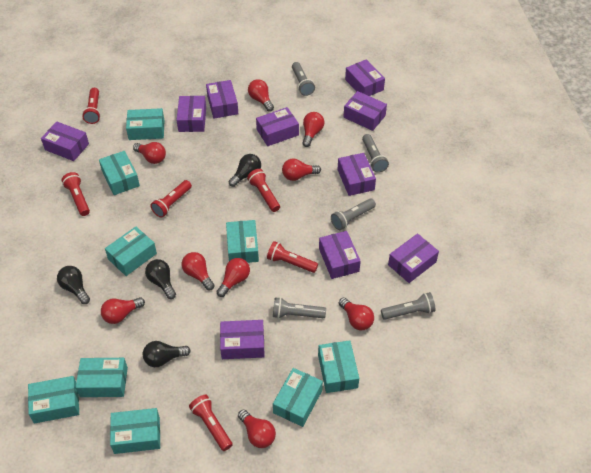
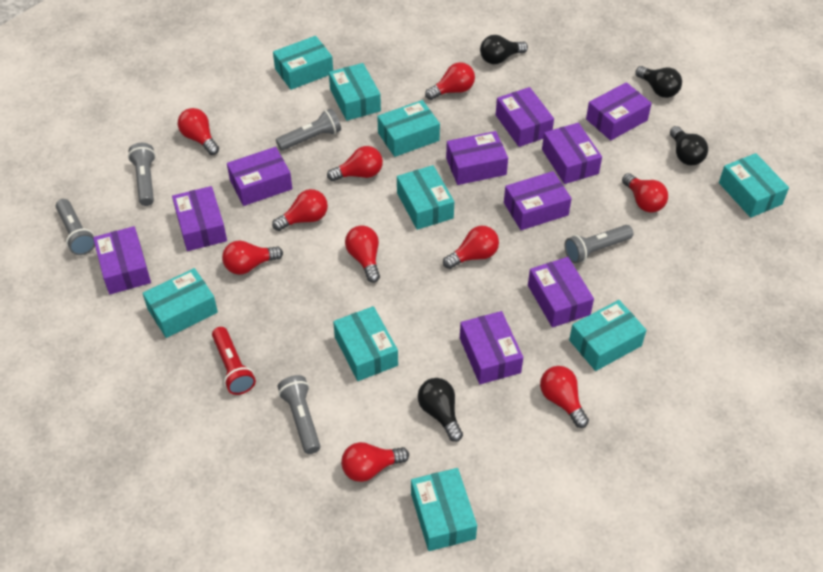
red flashlight: [62,172,90,216] [82,88,101,124] [150,180,192,218] [189,395,233,451] [247,169,280,212] [267,241,318,273] = 6 -> [212,327,256,395] = 1
red light bulb: [101,297,145,324] [133,142,166,164] [182,252,215,290] [216,258,250,297] [238,409,276,448] [248,79,274,111] [282,159,321,181] [302,112,324,147] [339,298,374,330] = 9 -> [178,108,219,155] [222,241,283,275] [272,189,328,231] [327,146,383,181] [341,442,409,482] [345,225,380,283] [425,62,475,100] [443,226,499,269] [540,366,589,428] [622,173,668,213] = 10

